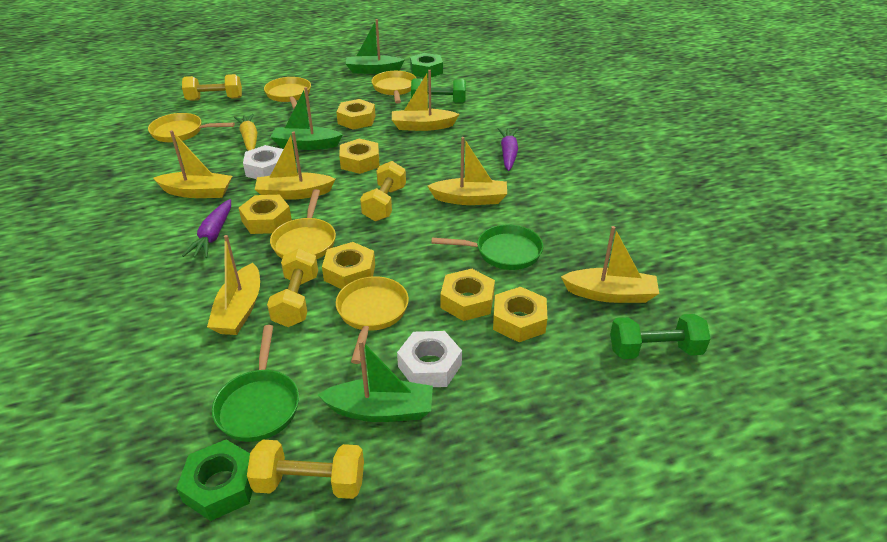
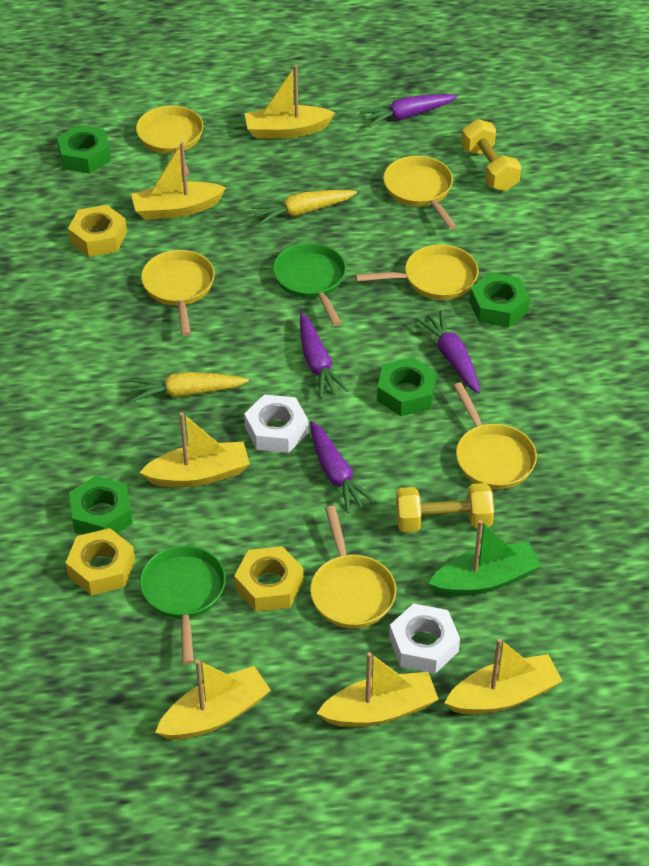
green boat: [270,87,343,150] [318,340,433,422] [346,19,405,74] = 3 -> [429,520,541,596] = 1
green dumbbell: [411,79,466,104] [610,314,711,359] = 2 -> none = 0
green nut: [176,439,253,521] [410,53,443,78] = 2 -> [57,125,111,174] [69,476,132,535] [377,357,437,416] [469,272,530,327] = 4
purple carrot: [182,199,231,258] [498,128,518,171] = 2 -> [300,313,349,398] [310,421,376,513] [359,94,458,128] [415,310,480,393] = 4
yellow carrot: [234,114,257,151] = 1 -> [129,372,249,402] [251,190,357,225] = 2
yellow dumbbell: [182,74,242,101] [247,440,364,499] [267,248,318,327] [360,161,406,221] = 4 -> [396,483,494,532] [461,119,521,191] = 2
yellow nut: [239,195,292,234] [322,242,375,289] [336,99,376,130] [339,139,379,174] [441,269,495,321] [493,287,547,342] = 6 -> [66,528,135,596] [68,205,127,257] [234,546,304,612] = 3
yellow pan: [148,113,235,143] [264,77,311,109] [270,189,336,259] [336,276,409,364] [371,71,417,104] = 5 -> [136,105,204,177] [141,250,215,336] [310,506,396,628] [355,244,478,300] [383,156,457,229] [453,383,537,489] = 6

